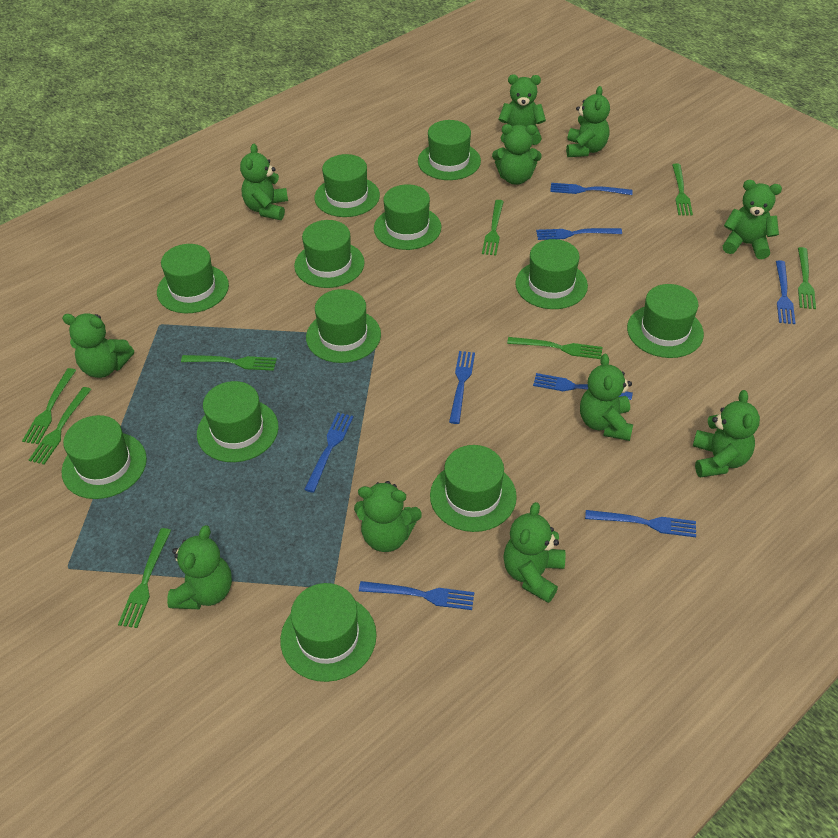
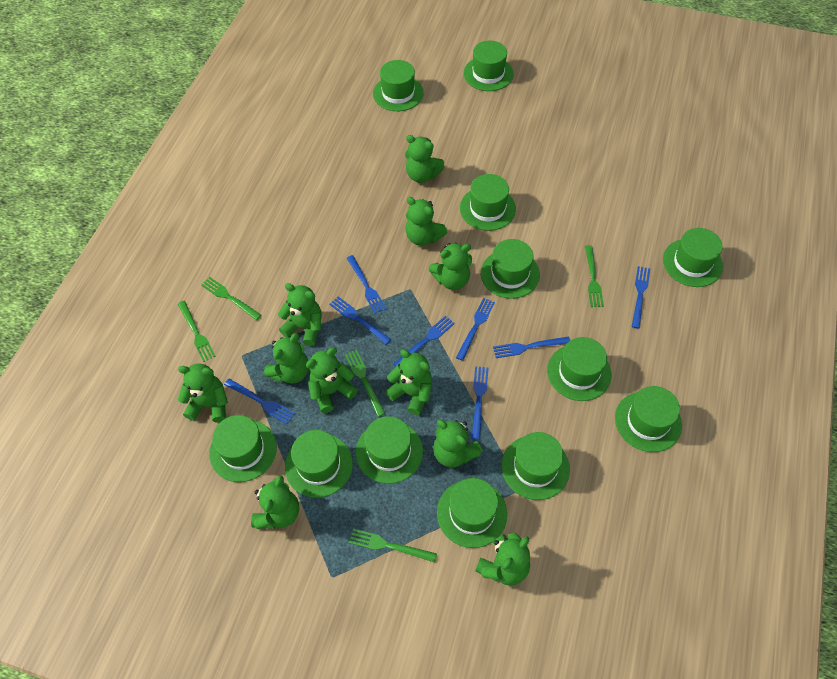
green fork: [22,368,76,444] [29,387,92,465] [118,528,171,628] [181,355,277,371] [482,200,504,256] [507,337,602,359] [672,163,693,216] [798,247,816,309] = 8 -> [178,301,216,362] [201,277,261,320] [345,349,385,417] [349,528,437,563] [585,245,604,307] = 5

